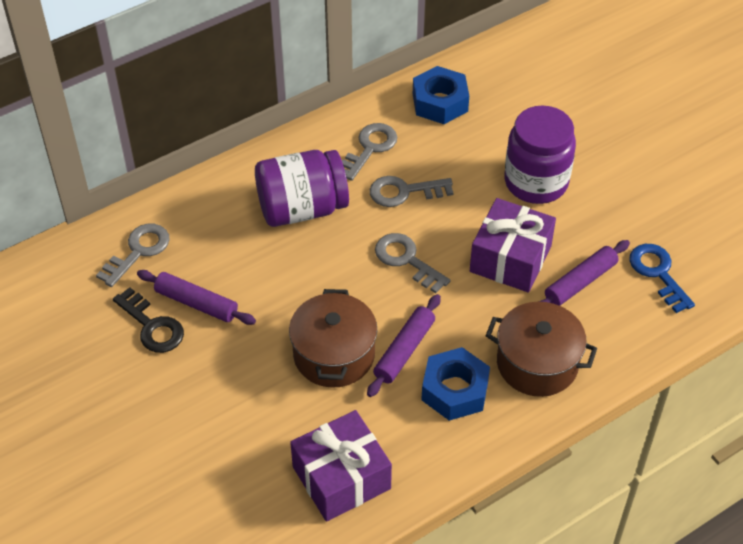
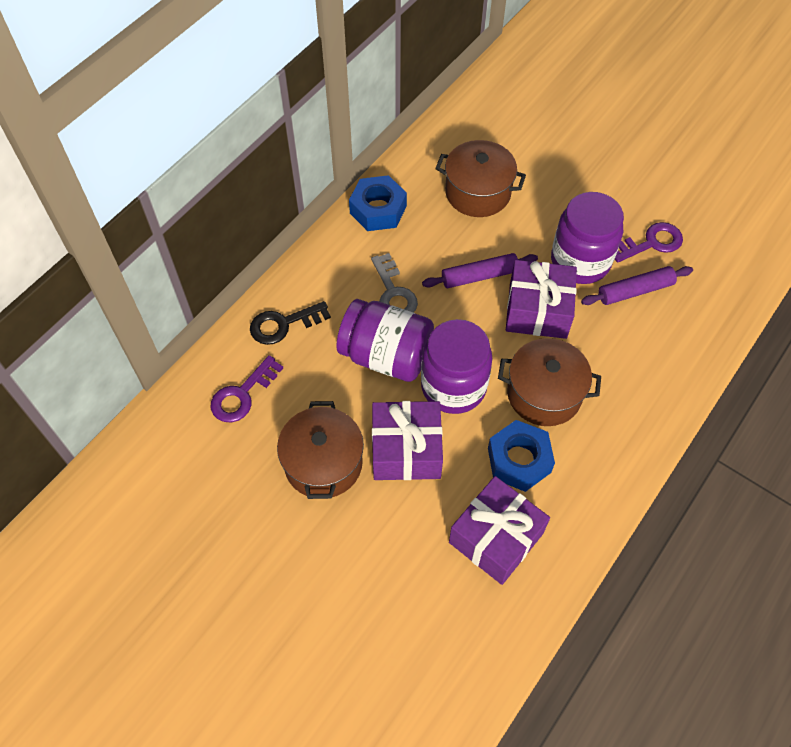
blue key: [629,244,695,313] = 1 -> none = 0
brown pot: [289,289,377,388] [486,302,597,397] = 2 -> [277,401,364,499] [435,140,526,217] [498,338,601,426] = 3
grey key: [96,224,170,287] [342,123,397,181] [370,176,453,207] [375,233,451,293] = 4 -> [371,253,418,313] = 1
purple gift: [290,410,392,522] [470,198,556,293] = 2 -> [372,401,443,480] [449,476,550,585] [506,260,577,339] = 3
purple jar: [255,150,349,227] [504,106,576,204] = 2 -> [336,299,434,382] [421,319,492,414] [551,192,624,284] = 3
purple key: none = 0 -> [211,355,283,422] [615,222,683,263] = 2
purple rolling pin: [137,270,256,325] [367,294,441,397] [538,240,630,306] = 3 -> [422,253,538,288] [581,266,693,305] = 2

